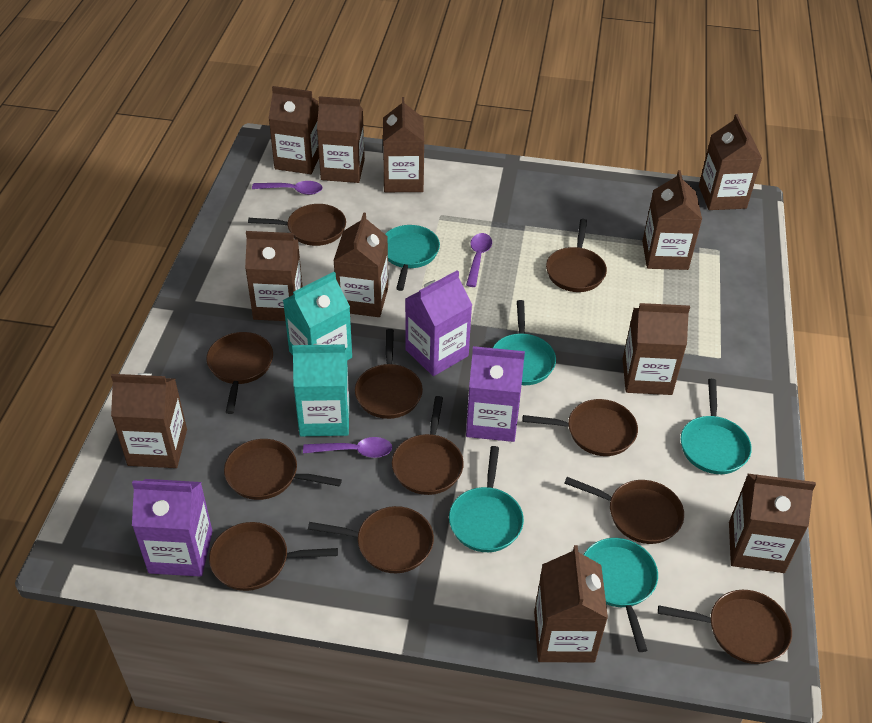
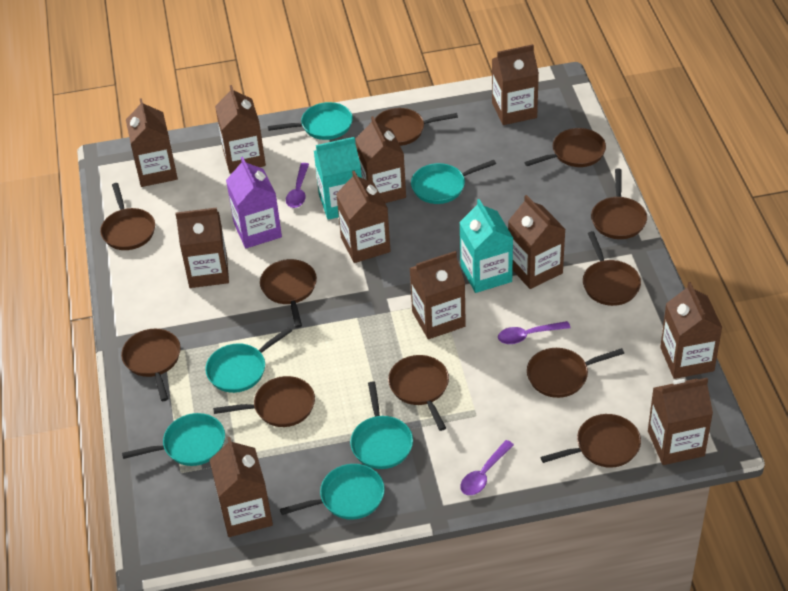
purple carton: [132,479,213,577] [405,270,472,376] [466,346,525,442] = 3 -> [226,157,282,248] = 1
turquoise pan: [385,225,440,291] [449,446,524,552] [493,300,556,385] [584,538,658,652] [681,379,752,474] = 5 -> [122,413,225,466] [206,327,292,393] [268,102,353,140] [280,464,385,520] [350,381,413,469] [411,160,496,204] = 6

